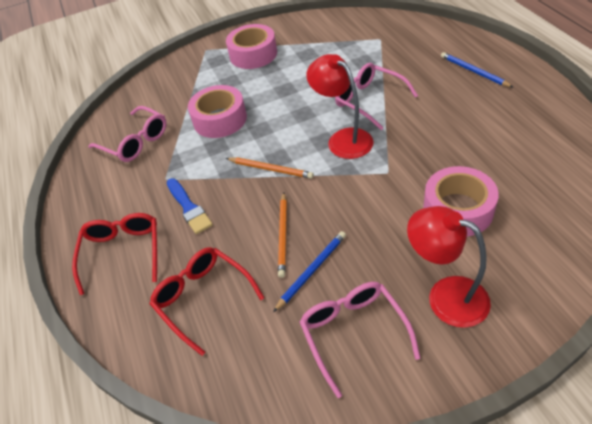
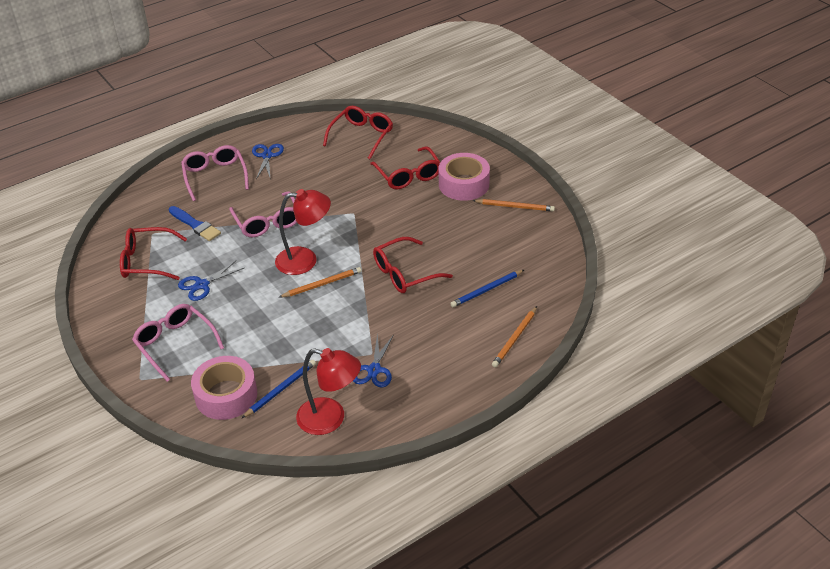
blue scissors: none = 0 -> [178,261,244,301] [252,144,284,180] [353,334,393,388] = 3
orange pencil: [226,157,314,179] [278,192,287,278] = 2 -> [278,267,362,298] [472,199,555,211] [492,306,537,367] = 3
pink tape: [188,85,247,138] [226,24,277,69] [423,166,499,237] = 3 -> [191,356,257,420] [438,153,490,201] = 2
red glasses: [72,213,157,295] [150,247,265,356] = 2 -> [120,227,187,280] [323,106,393,159] [370,146,440,189] [373,237,453,293] = 4

